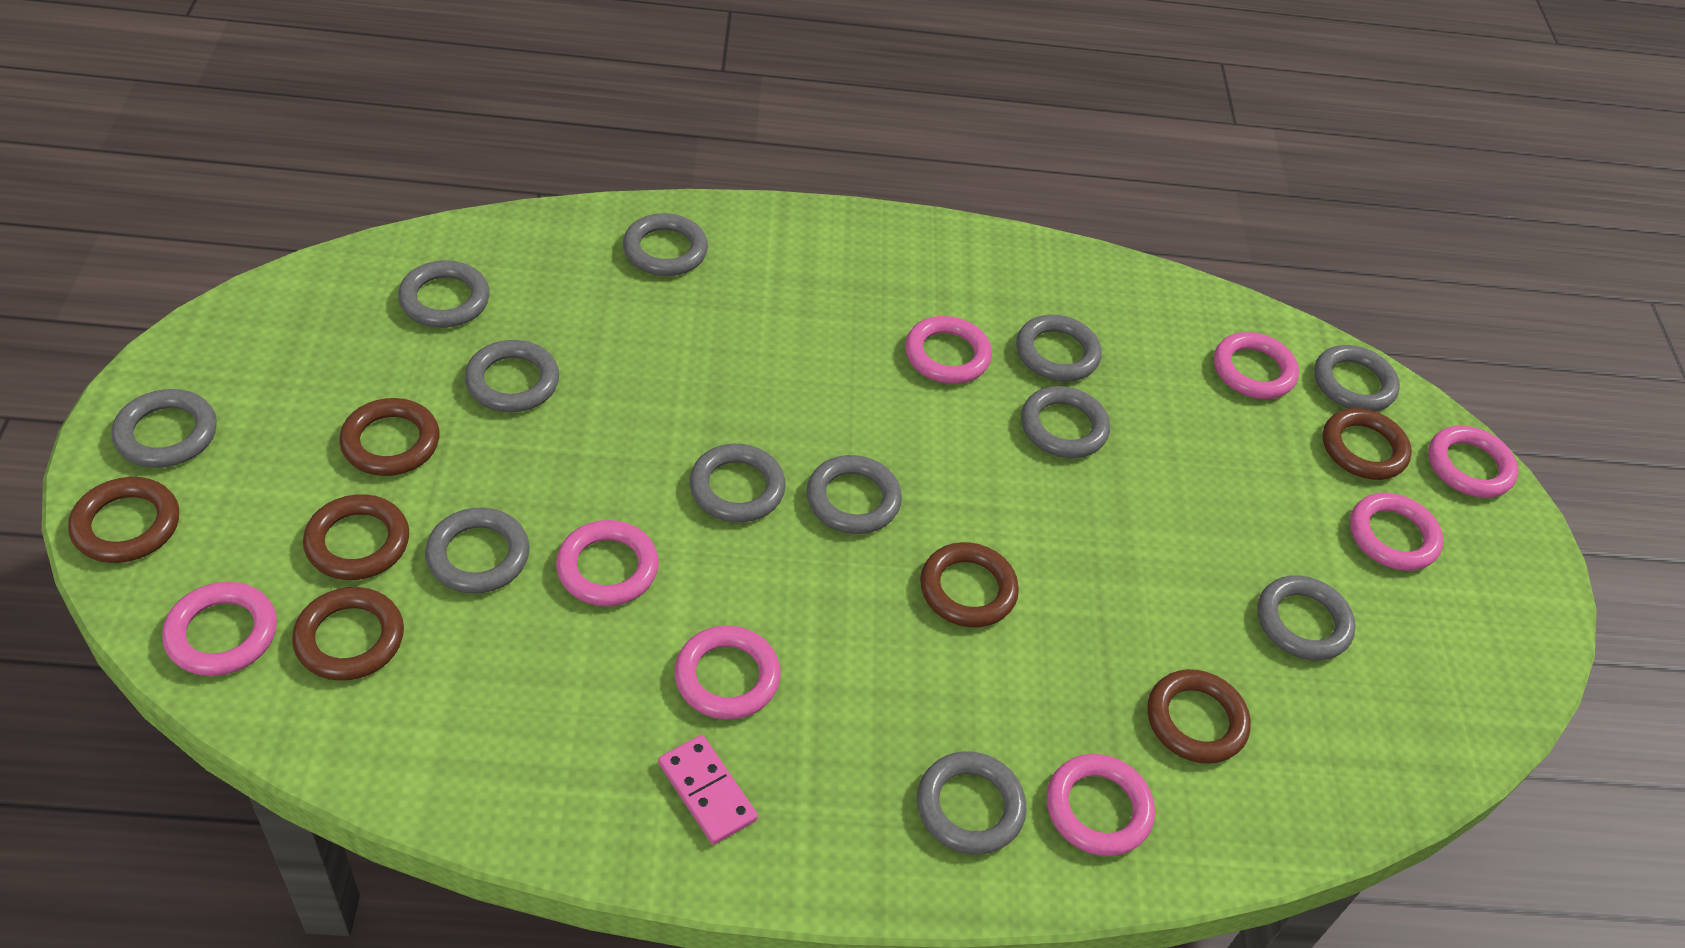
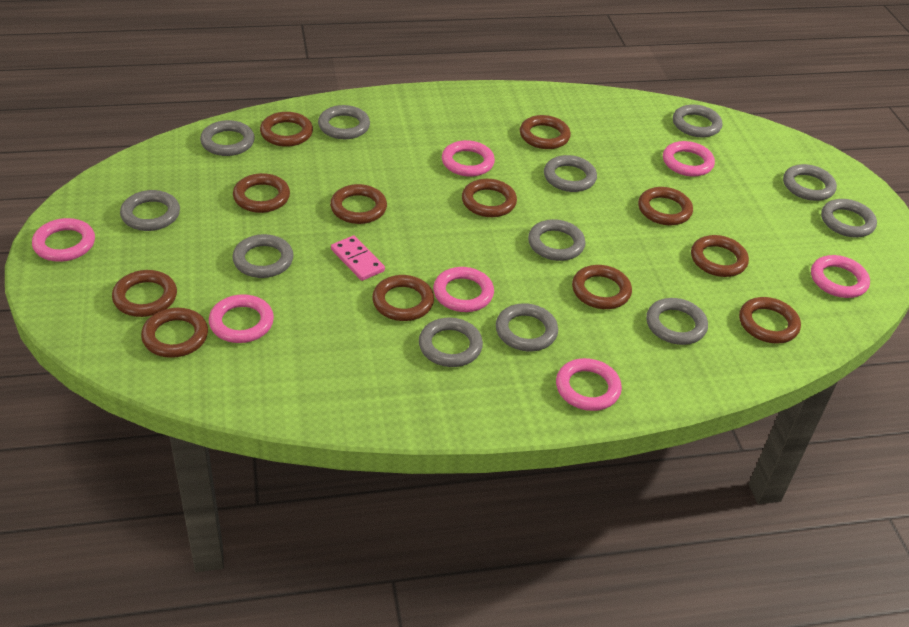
brown ring: [68,477,179,563] [292,587,404,681] [303,494,409,580] [339,398,440,476] [920,542,1019,627] [1147,669,1251,764] [1323,408,1412,480] = 7 -> [112,270,177,317] [141,308,208,358] [233,173,290,213] [260,112,313,147] [330,184,387,224] [372,275,434,321] [462,179,517,217] [520,115,571,149] [572,265,632,309] [638,187,693,225] [691,235,749,277] [739,297,801,343] = 12
pink ring: [162,582,277,676] [556,520,659,606] [674,626,781,720] [905,316,992,384] [1047,754,1155,856] [1214,332,1299,399] [1350,493,1443,571] [1428,426,1518,498] = 8 -> [32,218,95,262] [209,294,274,343] [433,267,494,312] [442,140,495,177] [556,358,622,411] [663,141,715,177] [811,255,870,298] = 7

